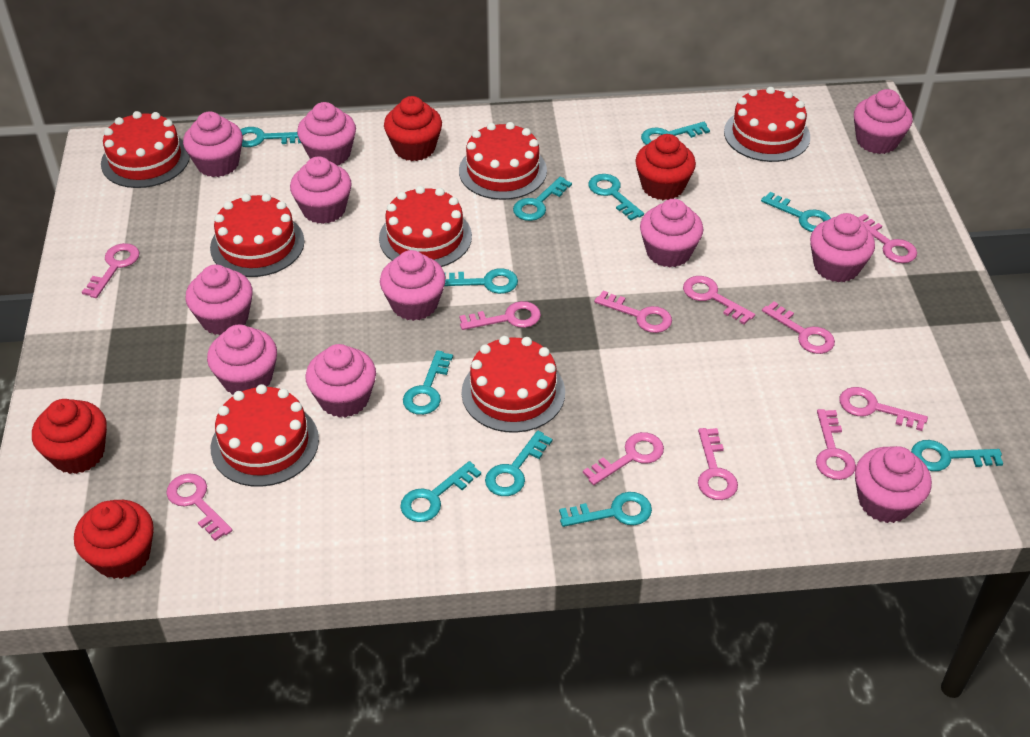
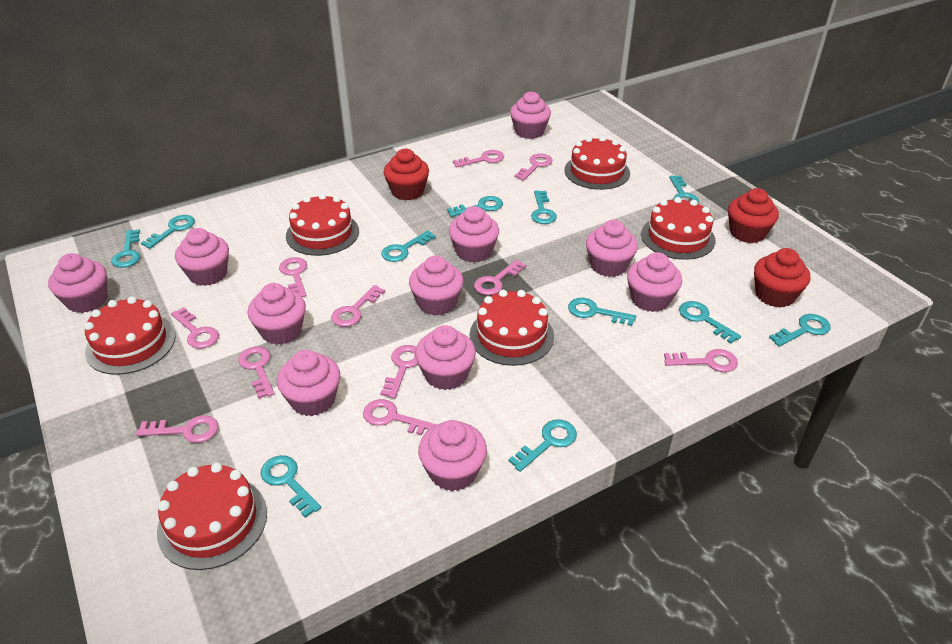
red cake: [101,111,190,188] [210,194,304,277] [211,384,319,487] [379,186,472,267] [459,122,547,200] [461,336,565,433] [724,87,810,162] = 7 -> [84,296,176,375] [157,463,267,570] [286,194,359,256] [470,290,554,366] [564,136,630,190] [641,197,715,260] = 6
red cupcake: [32,399,107,474] [74,500,154,579] [384,96,442,161] [635,134,696,200] = 4 -> [383,149,429,201] [728,188,779,243] [754,248,810,308] = 3

